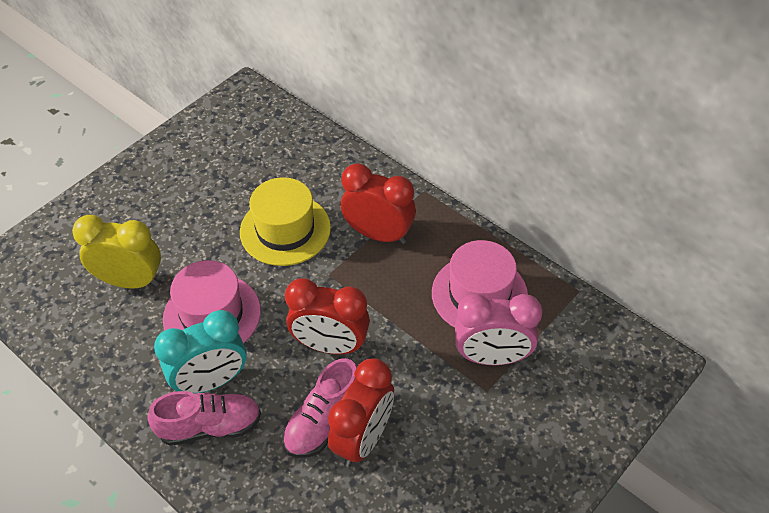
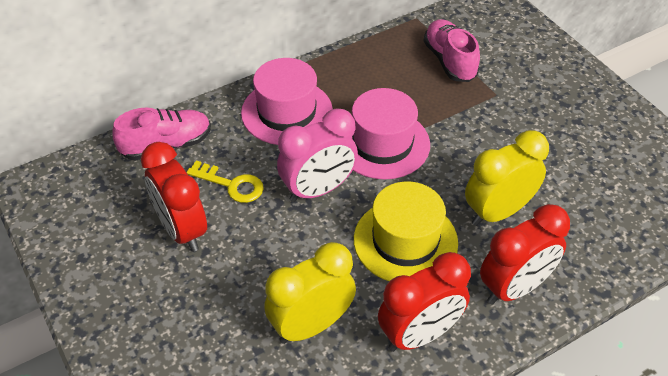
turquoise clock: [154,310,247,394] = 1 -> none = 0
yellow clock: [72,215,161,289] = 1 -> [264,242,356,344] [465,130,549,226] = 2
yellow key: none = 0 -> [186,160,264,203] = 1

